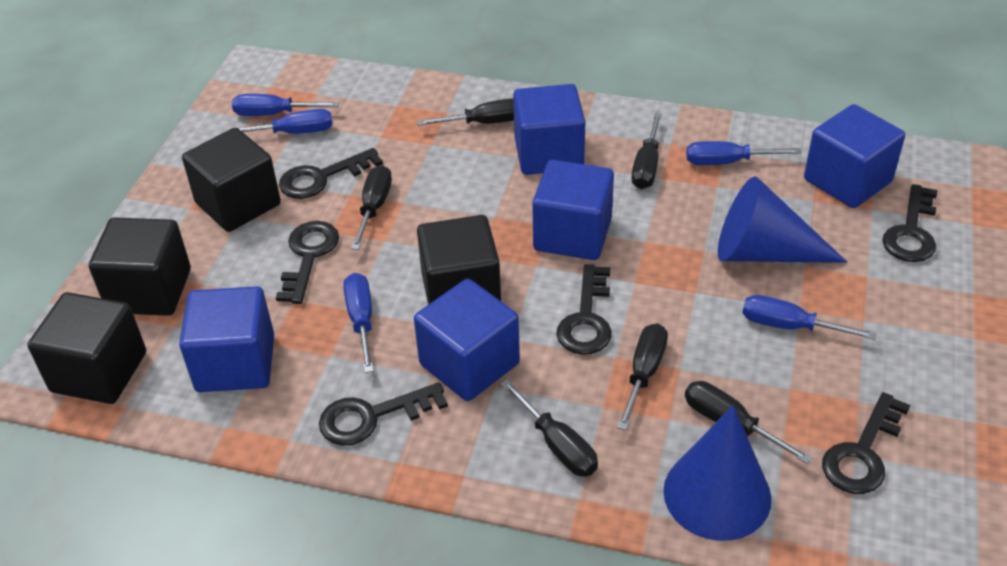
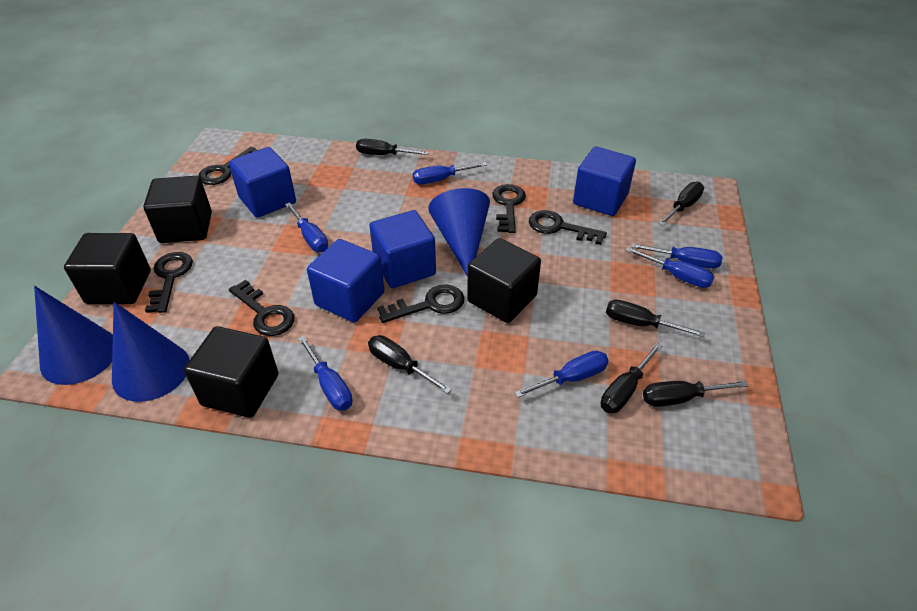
blue cone: [663,405,771,541] [718,176,847,263] = 2 -> [34,286,113,385] [112,302,190,402] [428,188,490,277] = 3
blue cube: [179,286,274,392] [414,279,520,401] [513,84,585,175] [532,160,614,260] [804,104,905,208] = 5 -> [229,147,296,218] [307,239,384,322] [369,210,436,288] [573,147,636,216] = 4
blue screwdriver: [223,109,333,134] [232,94,339,116] [343,273,374,373] [686,141,801,165] [742,295,877,340] = 5 -> [285,202,328,252] [298,336,353,411] [413,162,487,184] [514,351,609,398] [625,247,715,288] [631,243,723,269] = 6

